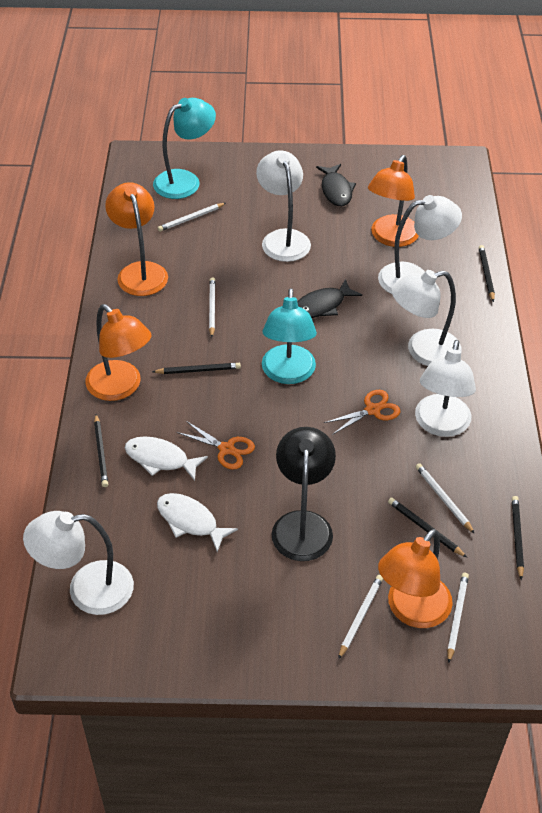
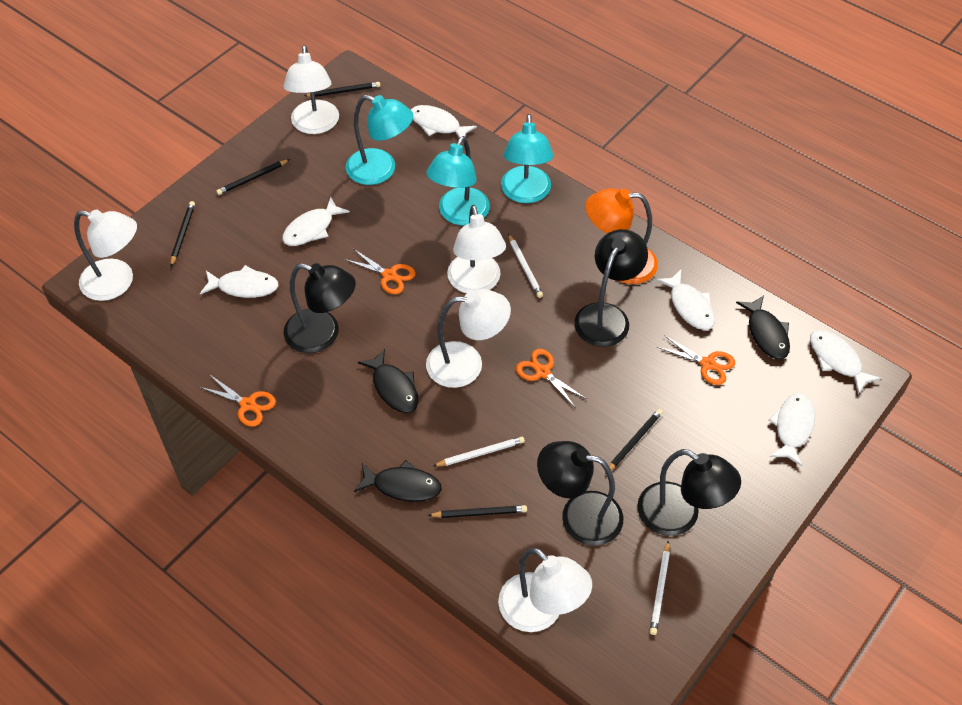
black fish: [297,279,362,318] [316,164,356,206] = 2 -> [354,460,442,502] [358,348,418,413] [736,295,790,359] = 3
black lamp: [272,427,336,561] = 1 -> [284,263,356,353] [537,441,623,546] [574,229,648,347] [637,449,741,536] = 4
orange lamp: [86,304,151,401] [105,182,168,296] [368,155,419,247] [378,529,453,628] = 4 -> [585,188,658,284] = 1
orange scissors: [177,421,255,470] [324,390,400,435] = 2 -> [200,375,276,427] [344,249,415,294] [516,349,587,407] [657,335,735,385] = 4
turquoise lamp: [153,98,216,199] [262,288,317,384] = 2 -> [346,95,413,185] [426,136,490,225] [501,114,554,203] = 3
white fish: [125,436,208,481] [157,493,238,552] = 2 -> [200,265,279,298] [282,197,350,246] [411,105,477,143] [656,270,715,330] [768,393,815,467] [810,330,881,394] = 6
white pencil: [158,203,226,232] [209,277,215,337] [338,575,383,660] [415,463,475,534] [447,572,469,663] = 5 -> [433,437,525,466] [508,233,543,298] [650,540,670,635] = 3

